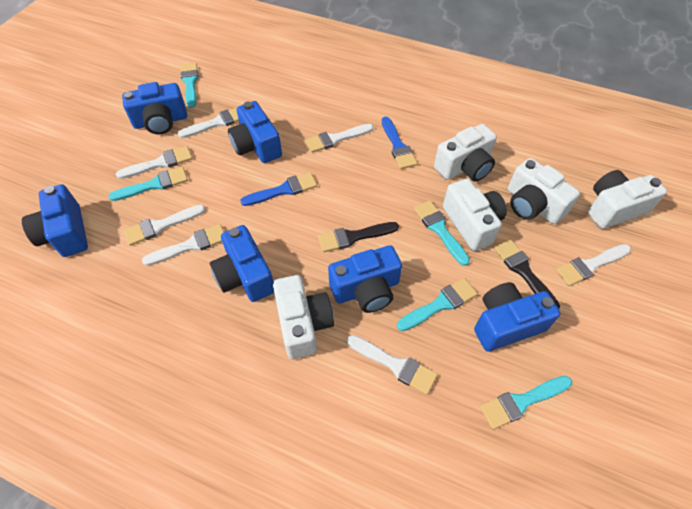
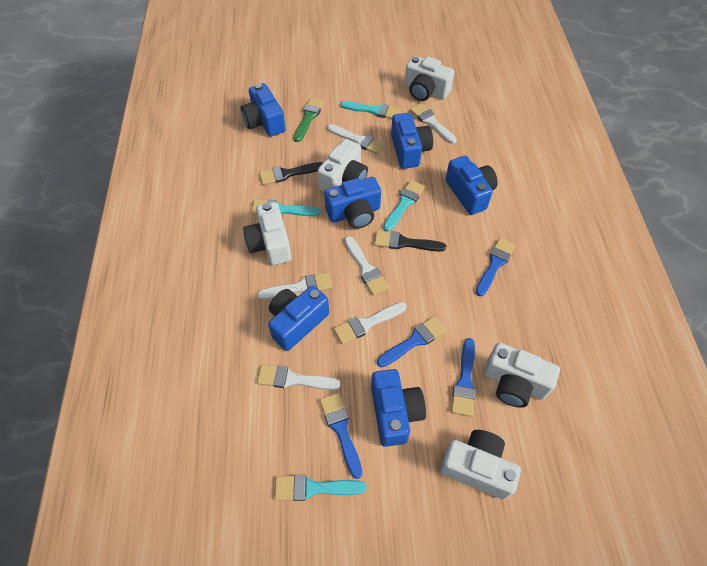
blue brush: [240,172,317,206] [382,117,417,169] = 2 -> [320,393,362,479] [377,316,447,367] [451,338,476,417] [476,238,516,296] = 4
green brush: none = 0 -> [294,97,324,142] = 1
turquoise brush: [108,167,188,201] [181,63,199,108] [397,278,478,331] [414,201,470,266] [480,376,572,429] = 5 -> [251,199,321,216] [274,475,367,501] [340,101,400,119] [383,180,425,232] = 4
white brush: [116,146,192,179] [123,205,206,246] [142,224,224,266] [178,107,239,138] [305,124,374,153] [347,335,438,395] [556,244,631,286] = 7 -> [257,272,333,299] [257,364,340,390] [327,124,385,154] [334,302,407,345] [344,236,389,295] [410,103,457,144] = 6

